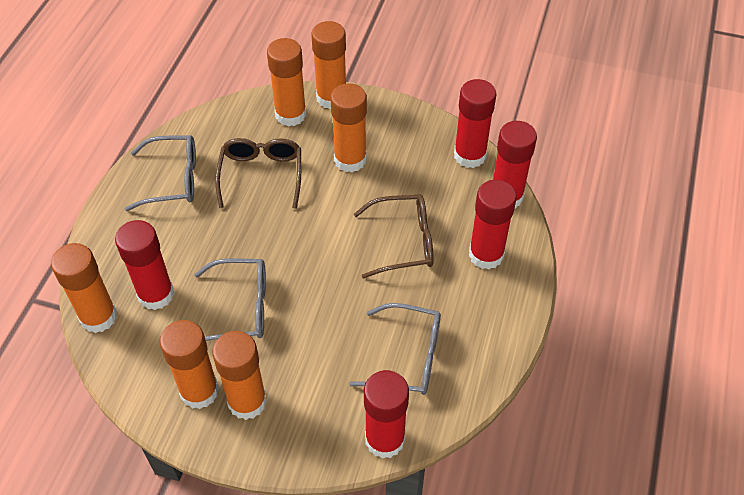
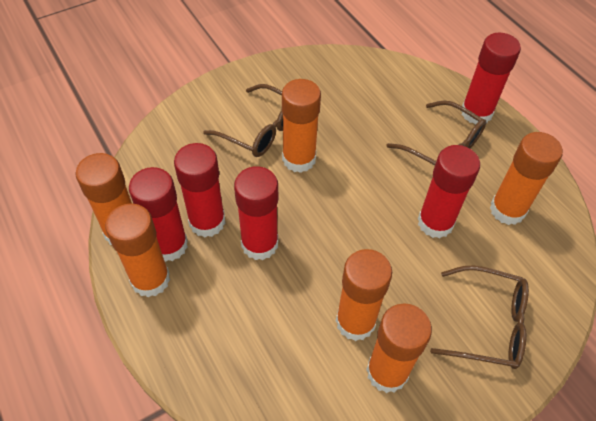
brown glasses: [215,138,301,209] [354,195,434,278] = 2 -> [203,84,283,157] [387,100,486,165] [430,265,529,369] = 3
grey glasses: [125,135,196,211] [194,258,266,341] [349,303,441,395] = 3 -> none = 0

